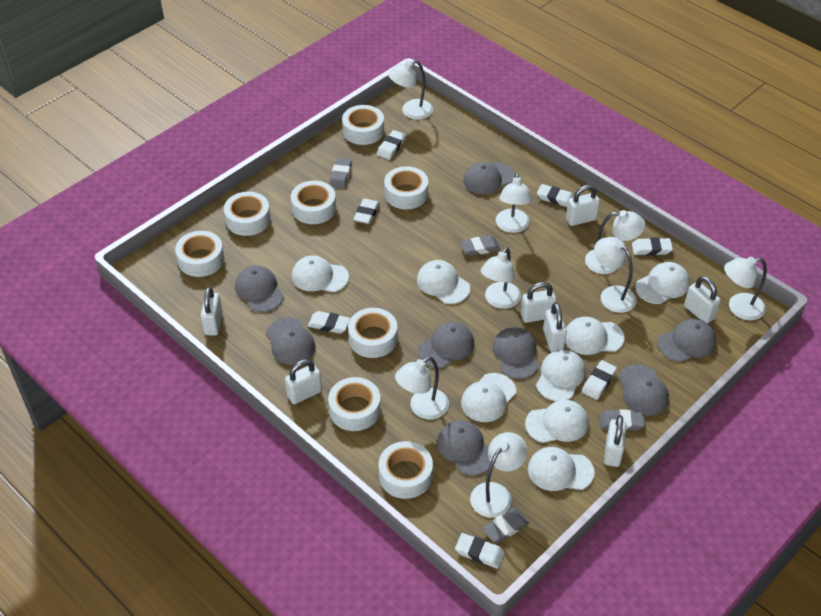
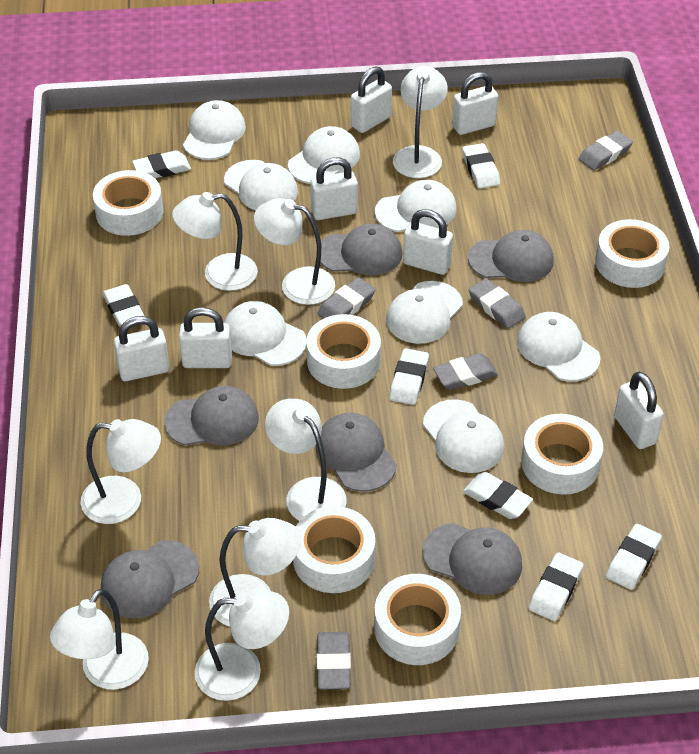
grey cap: [235,265,284,312] [266,318,315,365] [418,322,474,368] [437,420,491,475] [463,162,515,194] [492,327,539,379] [619,364,669,416] [658,319,716,362] = 8 -> [101,540,199,618] [164,386,259,445] [315,413,397,492] [320,223,402,275] [423,523,522,595] [468,230,554,282] = 6
grey eraser: [329,158,352,188] [460,235,500,256] [482,508,529,543] [599,409,645,430] = 4 -> [317,277,376,319] [317,632,351,689] [433,353,498,390] [468,278,526,329] [579,131,633,170] = 5
white tape: [175,231,224,277] [224,192,271,236] [291,181,336,224] [328,377,381,431] [342,105,384,145] [348,308,398,358] [379,441,433,499] [384,166,428,209] = 8 -> [93,170,163,236] [293,506,375,593] [306,314,381,389] [374,574,461,665] [521,414,603,495] [595,219,669,288] = 6

